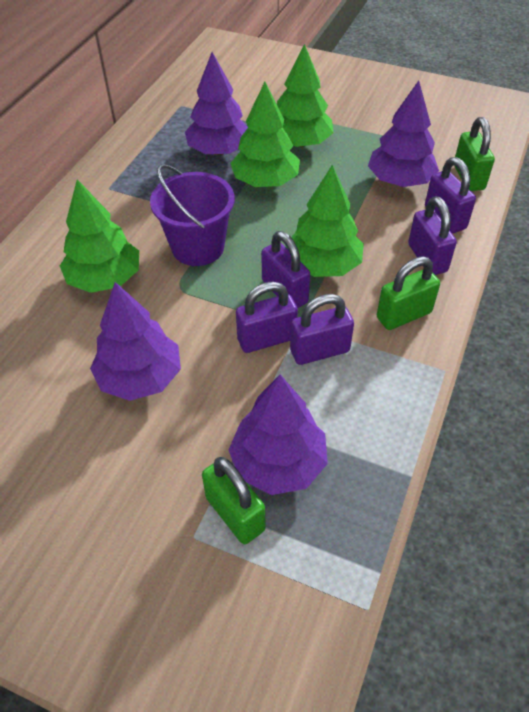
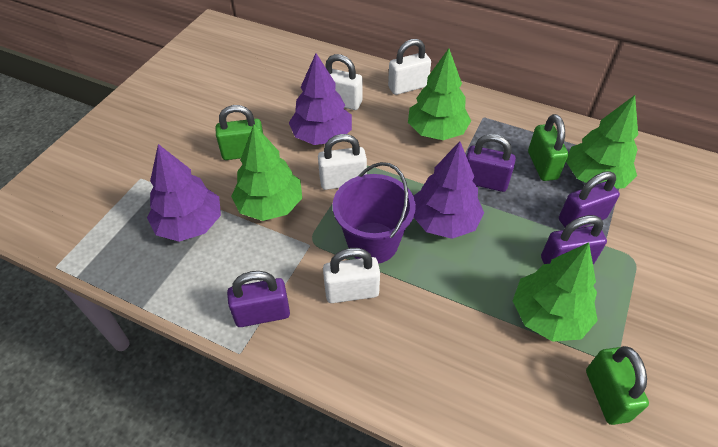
purple padlock: [236,282,298,353] [261,231,310,308] [290,294,354,365] [408,196,457,275] [425,157,476,233] = 5 -> [227,271,290,327] [466,134,516,192] [541,215,607,264] [559,171,620,228] = 4
purple tree: [90,282,181,401] [185,52,248,155] [228,375,328,495] [368,81,439,187] = 4 -> [147,144,221,242] [289,53,352,145] [414,141,484,239] = 3
white padlock: none = 0 -> [318,134,367,190] [323,248,380,303] [325,54,362,110] [388,39,431,95] = 4

